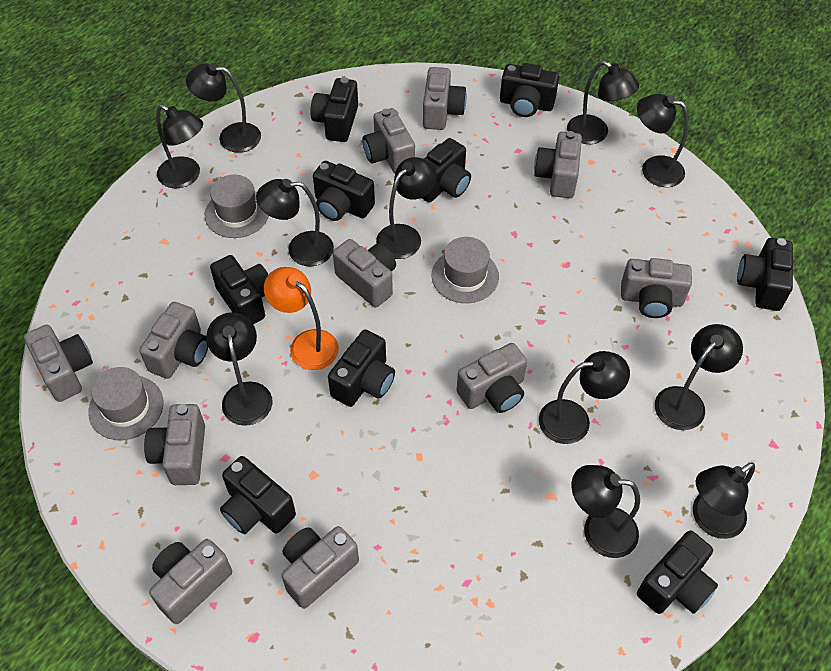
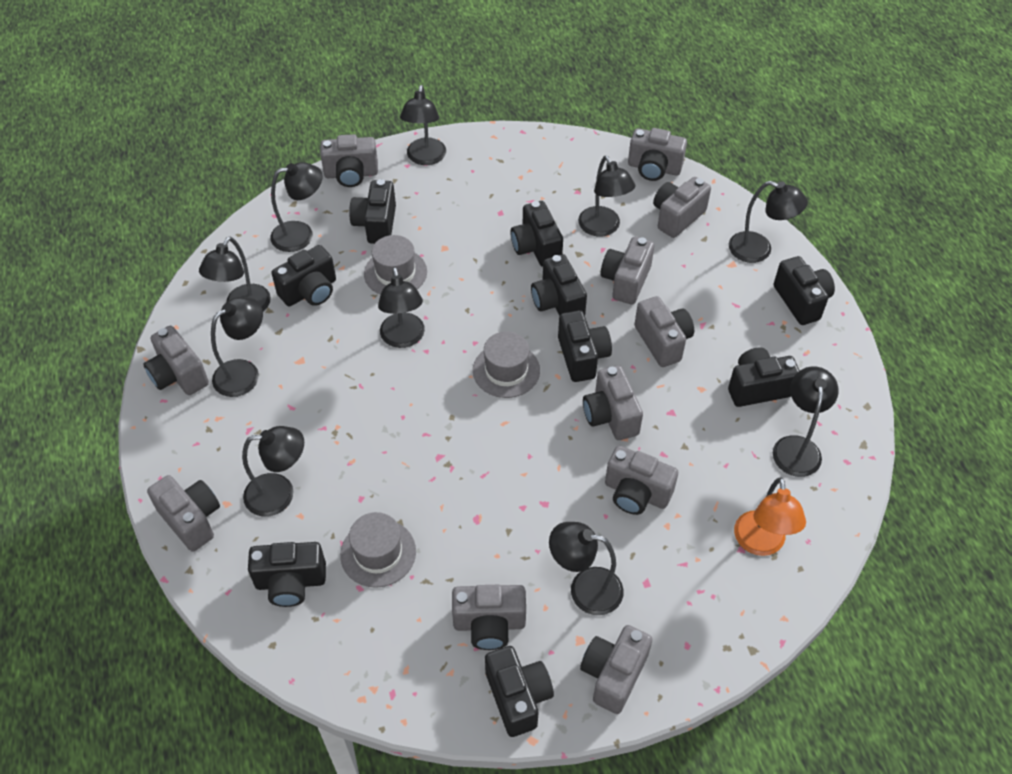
black lamp: [156,104,203,188] [186,63,261,153] [206,312,272,426] [256,179,334,267] [376,157,437,259] [539,351,630,444] [567,61,639,144] [571,465,640,558] [637,94,689,187] [655,324,743,430] [693,462,755,539] = 11 -> [199,237,271,312] [211,297,263,397] [242,426,304,517] [270,162,323,252] [378,267,425,348] [400,85,446,165] [549,522,624,615] [578,156,635,237] [729,181,808,263] [773,366,839,477] = 10

